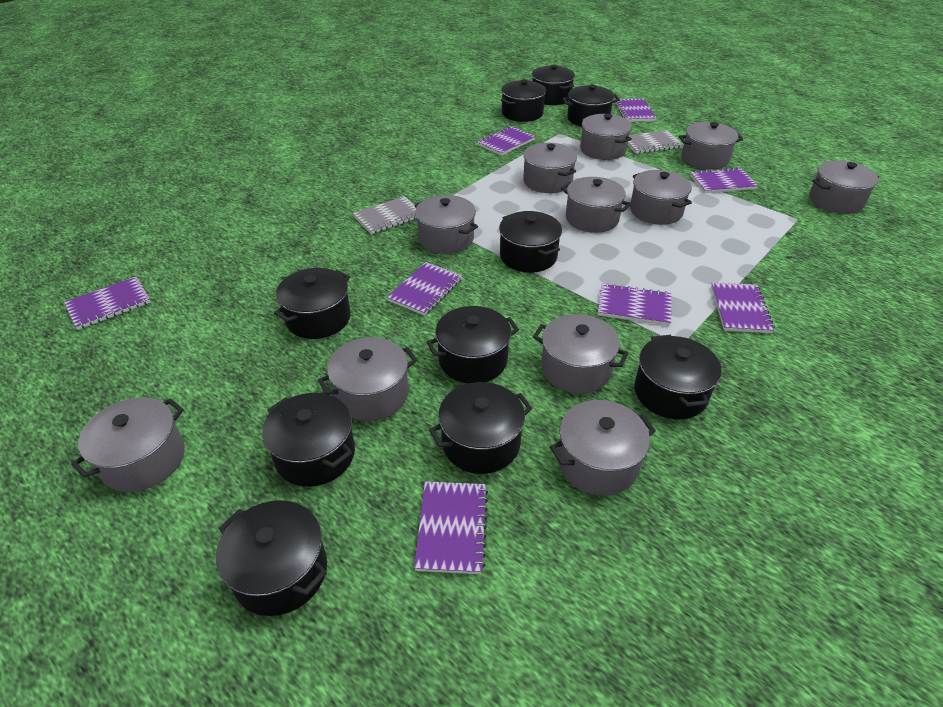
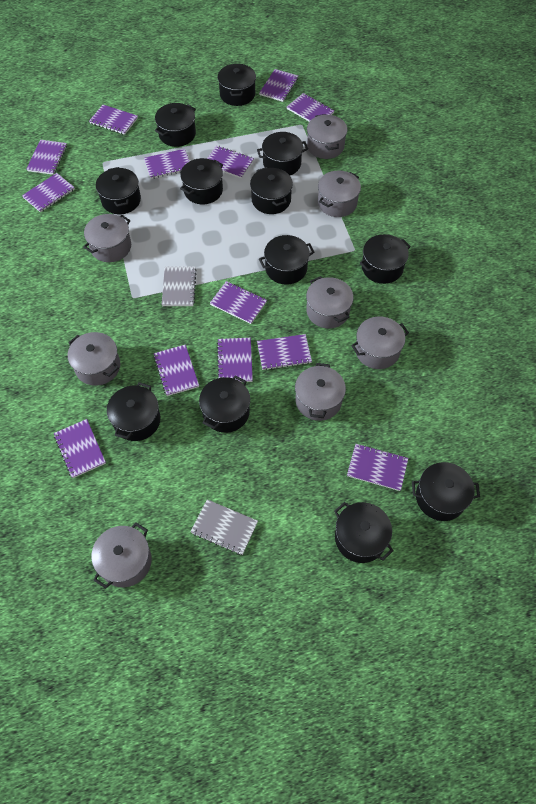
black pot: [216,500,327,616] [262,393,355,487] [274,268,351,339] [427,306,519,383] [429,382,532,474] [499,211,562,273] [501,79,546,122] [532,64,575,105] [562,84,620,127] [634,335,722,419] = 10 -> [96,167,141,214] [107,382,161,441] [154,103,196,147] [180,158,223,204] [199,375,250,433] [218,64,256,106] [250,167,293,214] [257,132,308,175] [259,235,315,285] [334,502,394,563] [360,234,411,284] [412,462,480,521] = 12
grey pot: [71,397,185,492] [318,337,417,421] [414,195,478,254] [523,143,577,193] [533,314,629,393] [550,400,656,495] [561,177,631,233] [580,114,632,160] [630,170,692,225] [679,122,743,169] [809,160,879,214] = 11 -> [68,332,120,386] [83,214,131,262] [91,523,152,589] [295,363,346,421] [306,276,354,328] [307,114,347,159] [318,171,361,217] [351,316,409,369] = 8
purple notebook: [64,277,151,330] [387,262,462,316] [414,481,488,574] [478,126,535,156] [598,283,672,326] [615,99,656,122] [690,167,758,193] [711,282,775,333] = 8 -> [22,173,75,212] [26,140,67,175] [54,419,106,478] [89,105,138,135] [144,149,189,179] [153,345,199,396] [207,146,254,179] [210,281,267,324] [217,338,253,382] [257,334,312,370] [259,69,298,102] [287,93,334,122] [347,444,408,491] = 13

